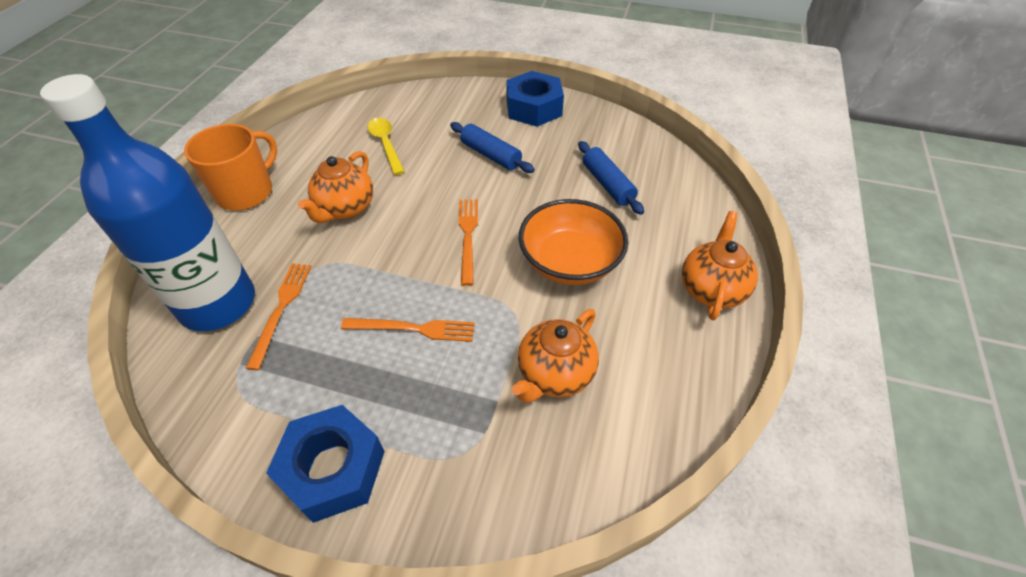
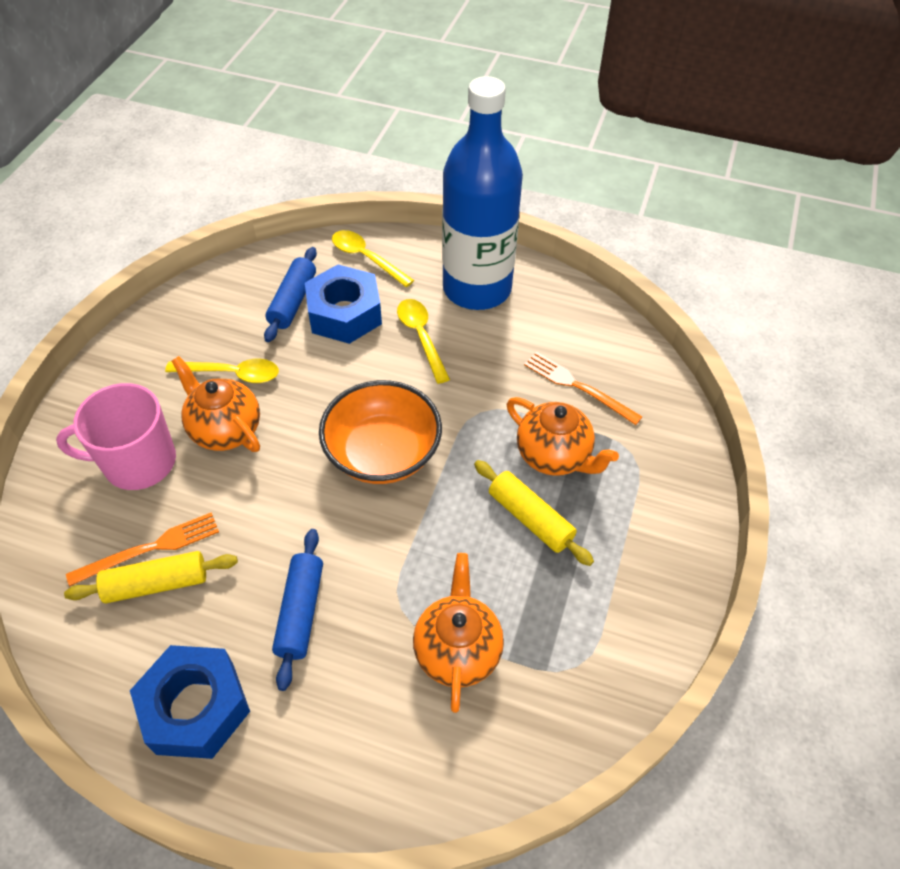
orange fork: [246,263,312,370] [341,318,475,342] [459,199,478,286] = 3 -> [66,512,219,586] [524,352,642,425] = 2
orange mug: [184,124,277,211] = 1 -> none = 0
pink mug: none = 0 -> [56,383,176,490] = 1
yellow rolling pin: none = 0 -> [64,551,238,603] [474,460,594,566] = 2
yellow spoon: [367,118,405,175] = 1 -> [165,359,279,383] [332,230,414,287] [397,299,450,384] = 3

